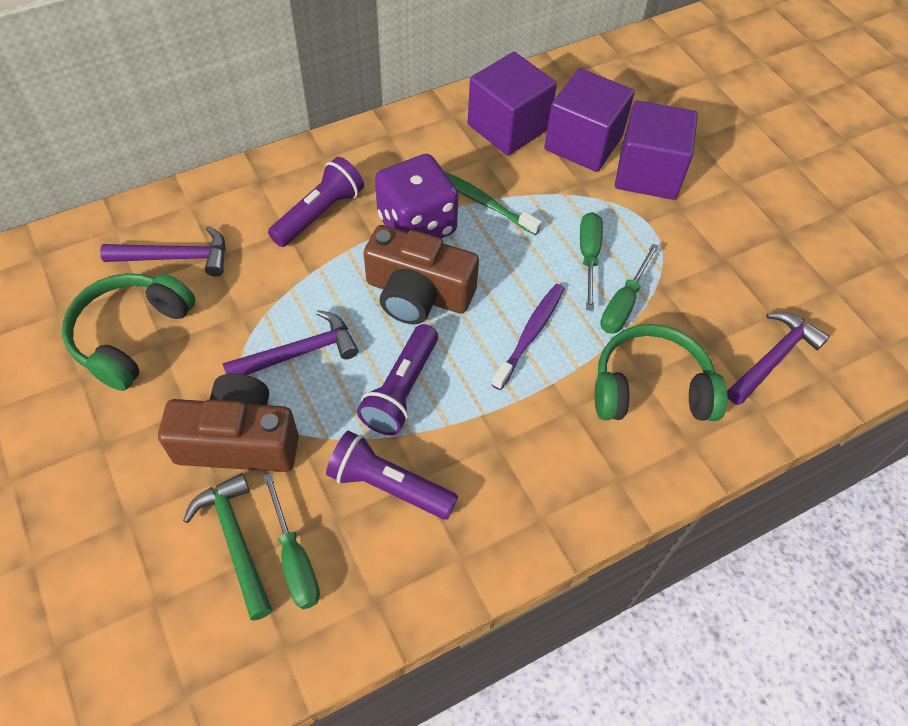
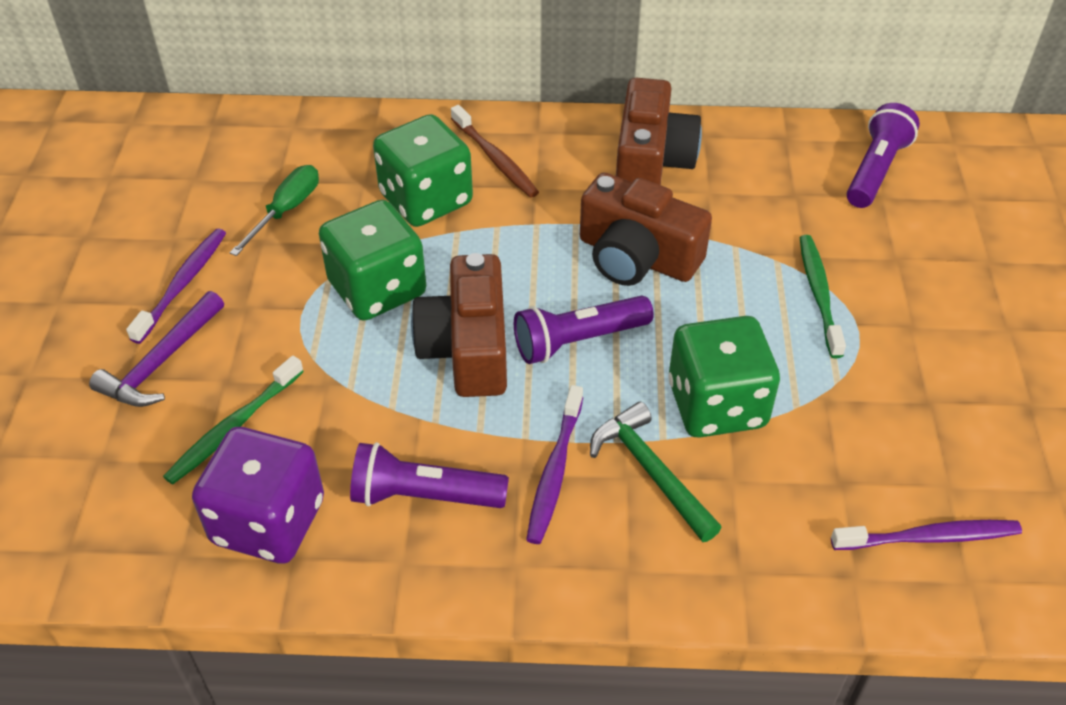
brown camera: [158,374,299,472] [364,225,479,325] = 2 -> [411,253,507,397] [580,172,712,286] [616,78,702,185] = 3
brown toothbrush: none = 0 -> [451,105,539,198] = 1
green dice: none = 0 -> [319,200,426,321] [373,114,473,227] [668,316,780,438] = 3
green headphones: [62,273,195,391] [595,324,728,421] = 2 -> none = 0
green screwdriver: [263,473,320,609] [580,212,603,311] [600,244,659,334] = 3 -> [229,165,319,256] = 1
green toothbrush: [444,171,542,235] = 1 -> [163,356,304,485] [800,235,846,358] = 2
purple cube: [468,52,557,156] [544,68,635,172] [615,100,698,200] = 3 -> none = 0
purple hammer: [100,226,225,277] [222,310,358,375] [727,312,830,405] = 3 -> [89,291,224,407] = 1
purple toothbrush: [491,284,565,390] = 1 -> [126,228,226,344] [526,385,583,544] [831,520,1022,550] = 3

